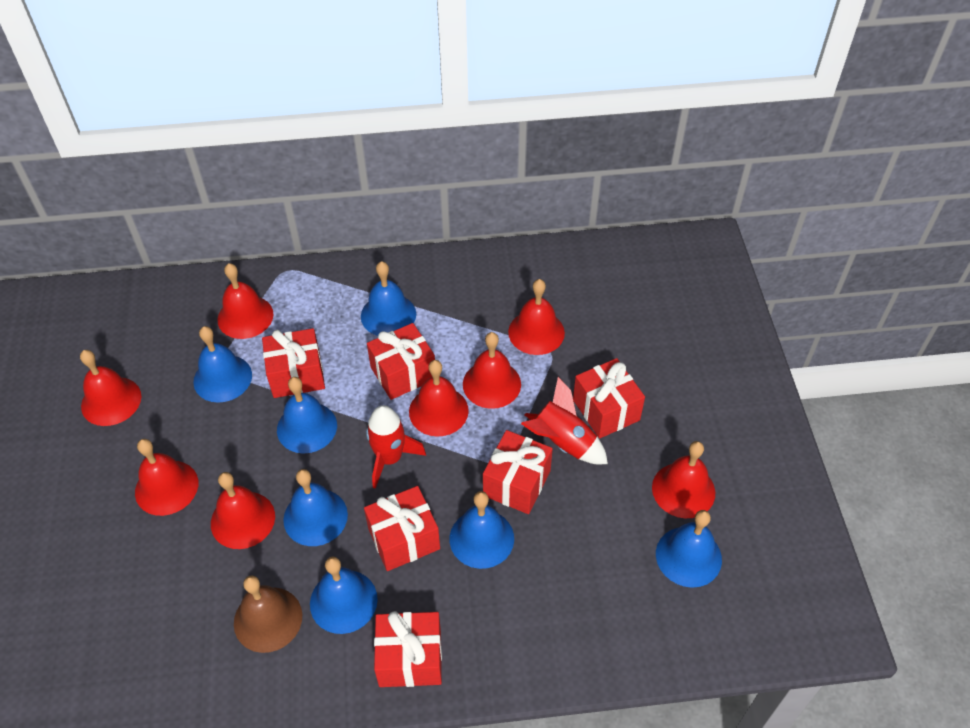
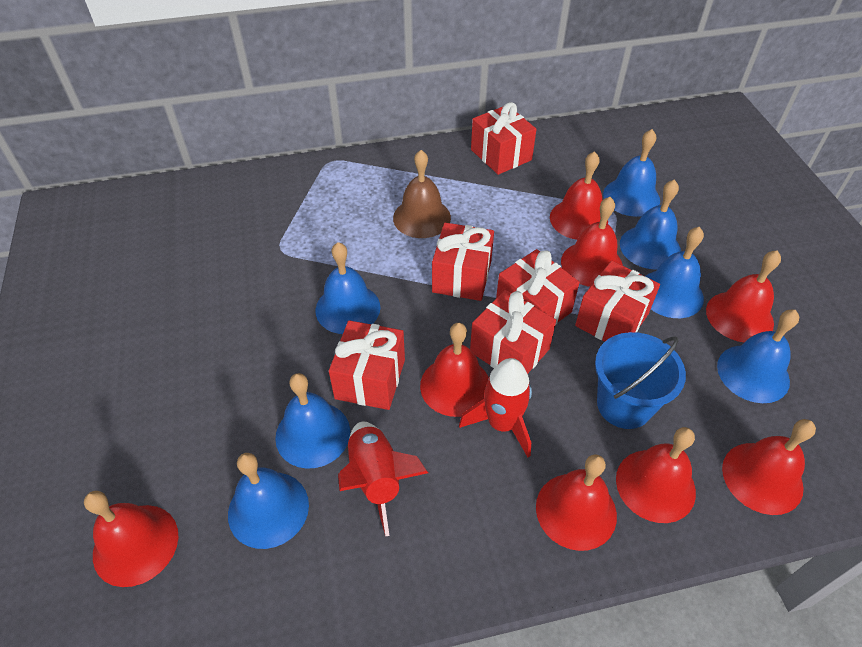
blue bucket: none = 0 -> [595,332,686,429] = 1

